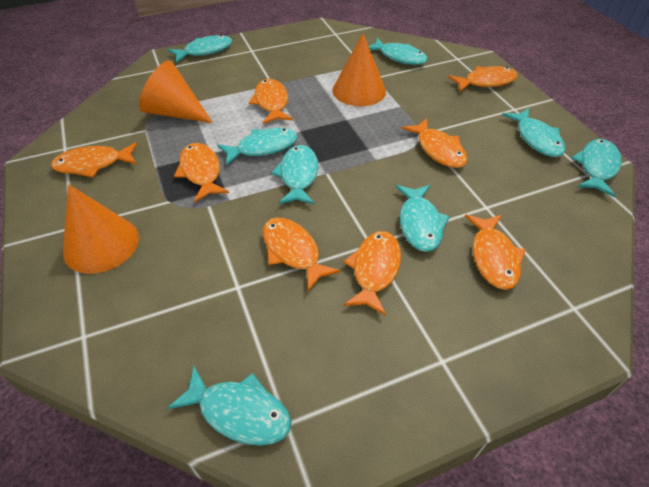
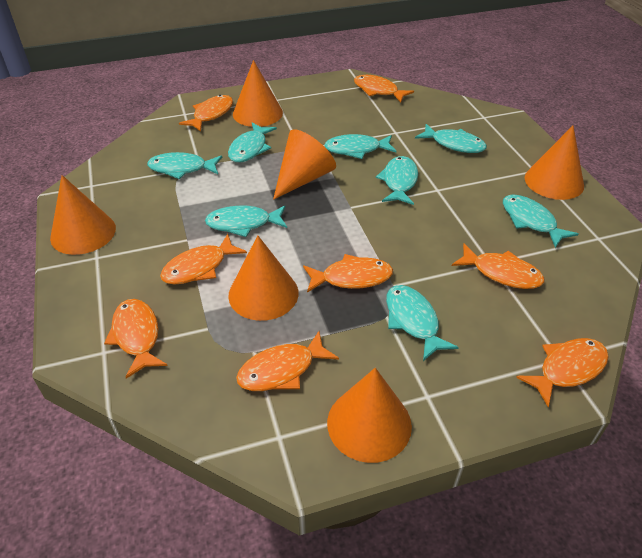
orange cone: [63,184,139,274] [139,61,213,123] [332,33,386,106] = 3 -> [50,175,116,255] [228,235,299,321] [233,60,283,127] [273,129,336,200] [327,368,412,463] [525,126,584,200] = 6

